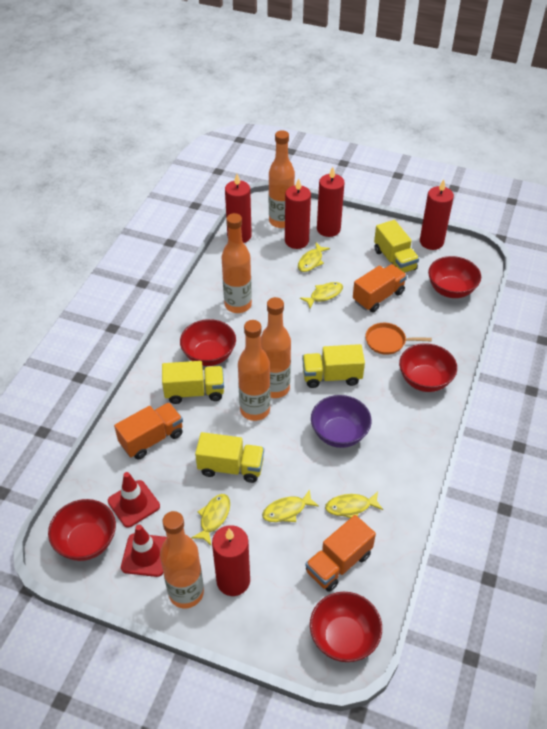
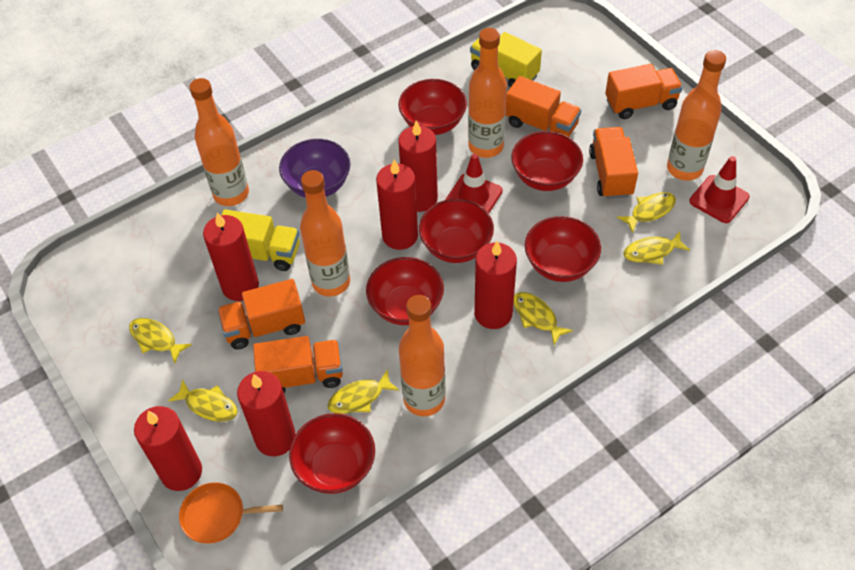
orange truck: [114,402,183,459] [305,515,376,592] [353,264,407,312] = 3 -> [217,279,305,350] [253,336,343,393] [506,76,581,137] [589,127,638,199] [605,64,683,119] = 5
red bowl: [48,499,116,561] [180,319,236,366] [310,592,382,662] [399,343,457,392] [428,256,481,298] = 5 -> [289,413,375,494] [366,257,444,325] [398,79,467,135] [419,199,494,263] [511,131,583,191] [525,216,601,282] = 6
red candle: [212,525,250,596] [225,174,252,243] [285,178,311,249] [317,167,345,237] [420,179,454,250] = 5 -> [134,406,202,491] [203,212,259,301] [237,371,296,456] [376,160,418,250] [398,121,438,212] [474,241,517,329] = 6
yellow fish: [192,494,230,545] [262,489,319,522] [298,243,330,272] [300,282,343,308] [325,492,383,518] = 5 -> [129,318,192,364] [168,379,238,422] [328,369,399,414] [514,292,573,345] [617,192,676,233] [623,231,690,265] = 6
yellow truck: [162,361,224,404] [195,432,264,483] [302,344,365,388] [374,220,419,273] = 4 -> [221,209,300,271] [470,32,542,88] = 2

